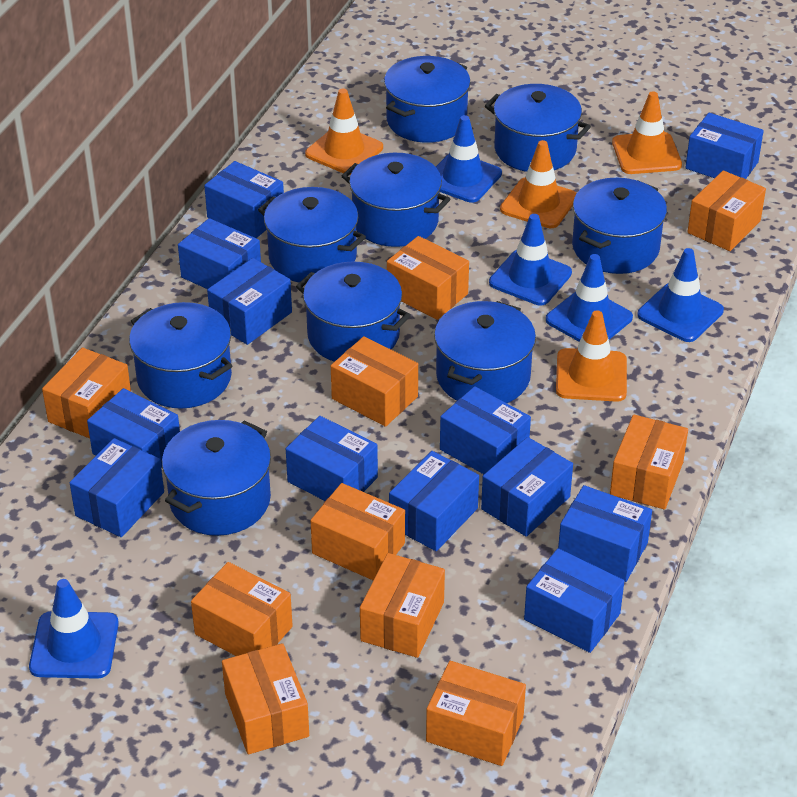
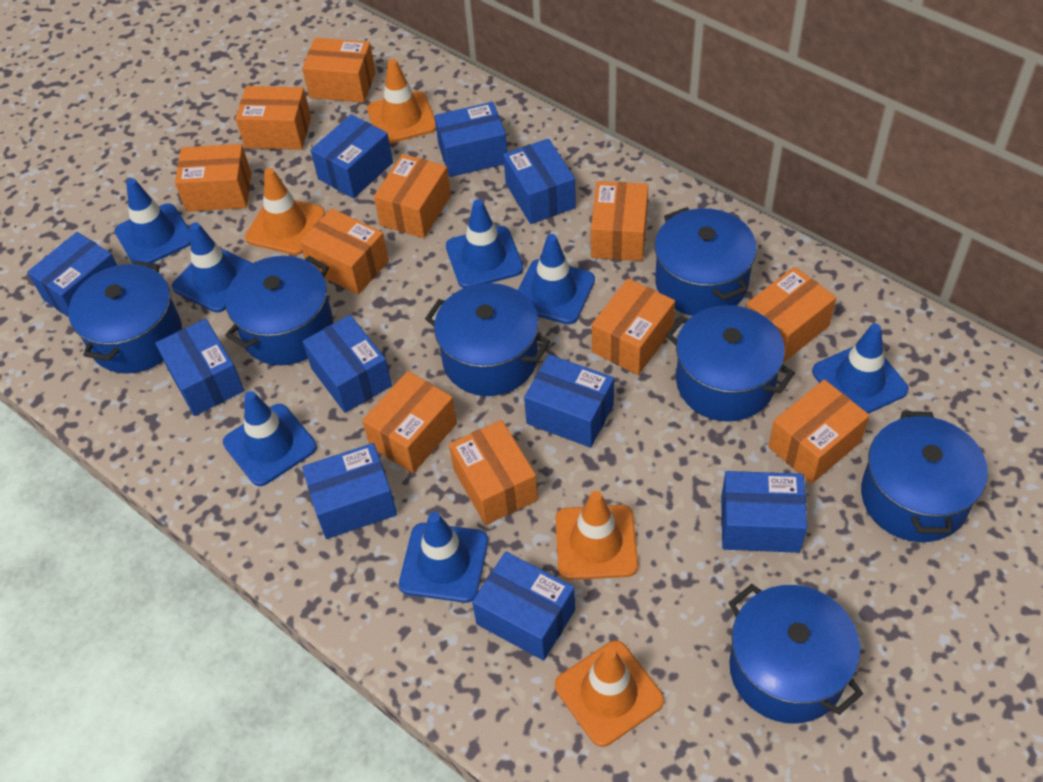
blue box: [70,438,164,537] [87,388,180,468] [178,218,261,289] [204,161,284,238] [207,258,292,345] [286,416,378,501] [389,451,479,551] [440,386,531,474] [481,437,573,537] [524,548,624,653] [558,485,652,582] [685,113,764,179] = 12 -> [27,232,117,317] [155,319,244,416] [302,443,397,539] [303,315,392,413] [311,114,393,199] [434,102,507,177] [472,552,575,661] [503,138,576,224] [524,354,614,448] [721,471,807,553] = 10
blue pot: [129,302,232,409] [162,420,271,536] [258,187,366,283] [296,261,411,362] [341,153,450,247] [384,56,471,143] [434,301,536,403] [485,84,591,172] [572,178,667,274] = 9 -> [68,261,182,374] [225,256,333,365] [425,283,550,396] [655,207,757,316] [666,305,795,422] [728,584,863,723] [861,411,988,542] = 7
blue traffic cone: [29,579,119,679] [436,115,502,203] [489,214,572,306] [546,254,633,342] [637,248,724,342] = 5 -> [115,178,191,263] [172,222,252,313] [223,391,317,486] [399,512,488,603] [446,199,523,288] [518,234,595,324] [812,324,909,414] = 7
orange box: [42,347,131,439] [191,562,293,656] [222,643,309,754] [310,483,405,580] [331,336,418,427] [360,553,445,658] [387,236,469,320] [426,661,526,766] [610,415,688,509] [688,170,766,251] = 10 -> [175,144,251,212] [236,86,311,150] [300,208,389,295] [302,38,376,103] [362,371,457,473] [374,154,451,238] [449,420,538,525] [591,181,648,261] [592,279,675,375] [746,267,836,363] [768,380,870,484] = 11

